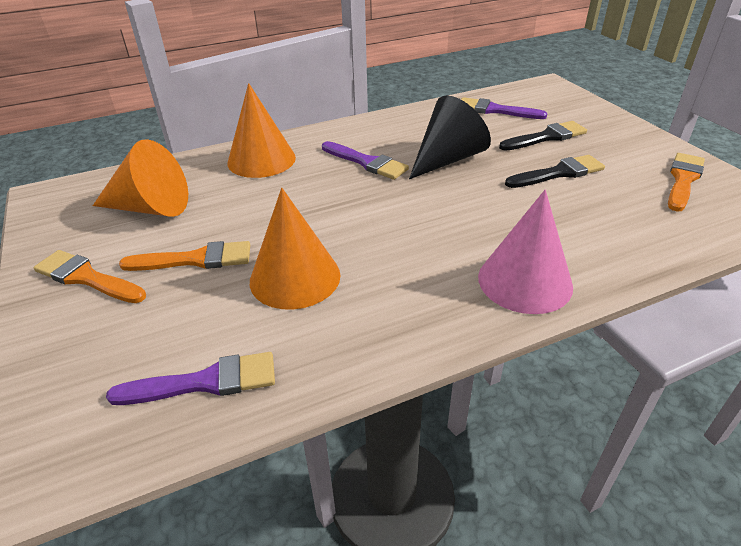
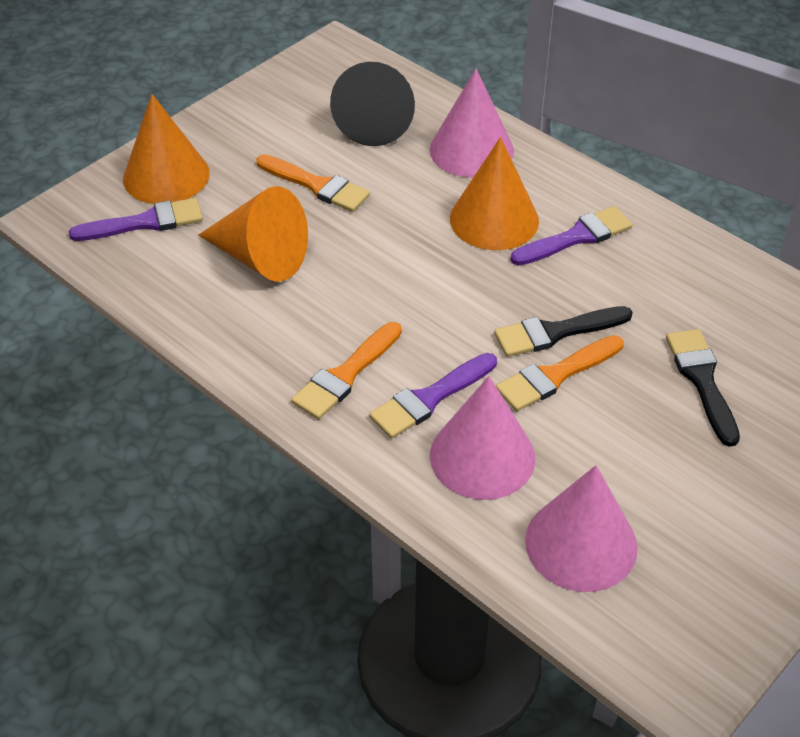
pink cone: [478,190,573,314] = 1 -> [430,68,514,178] [430,376,535,500] [525,465,638,592] = 3

